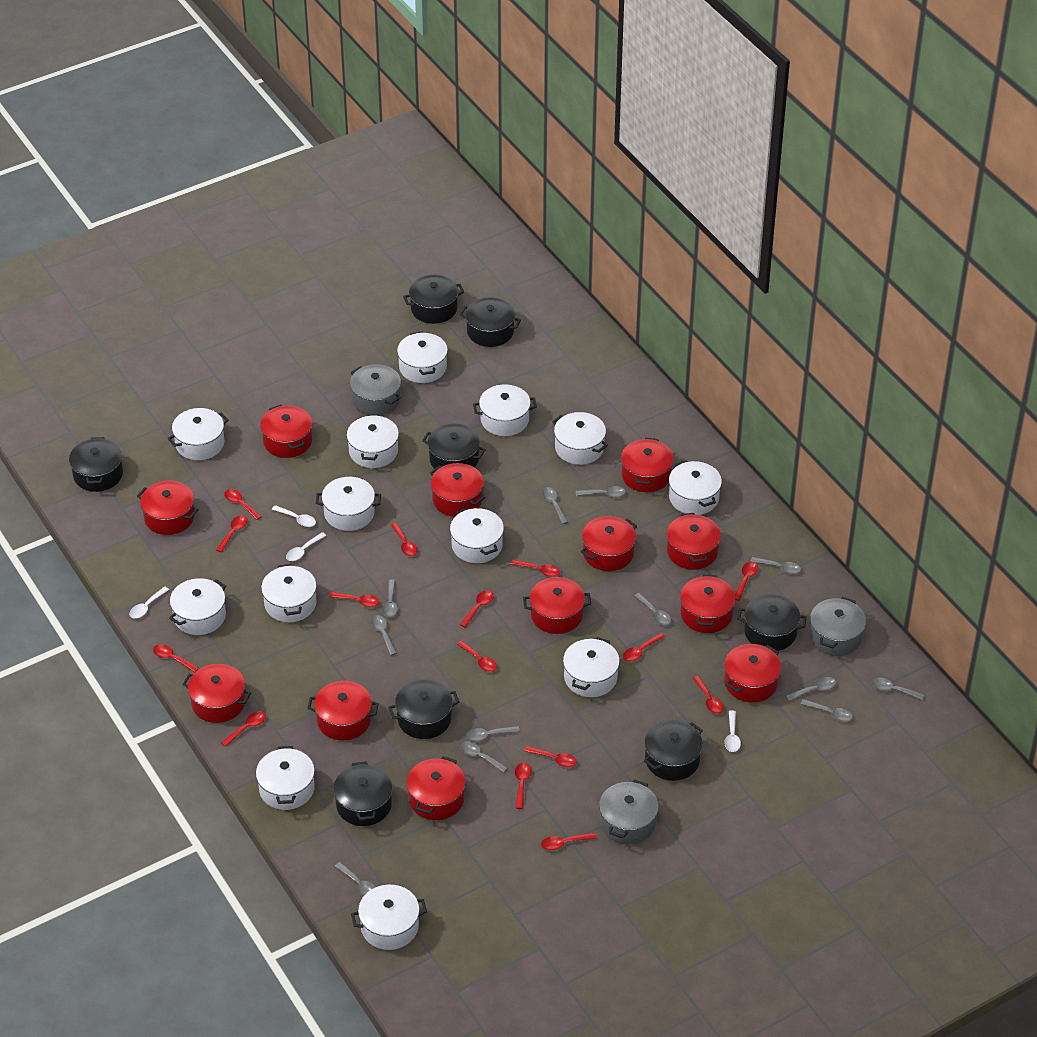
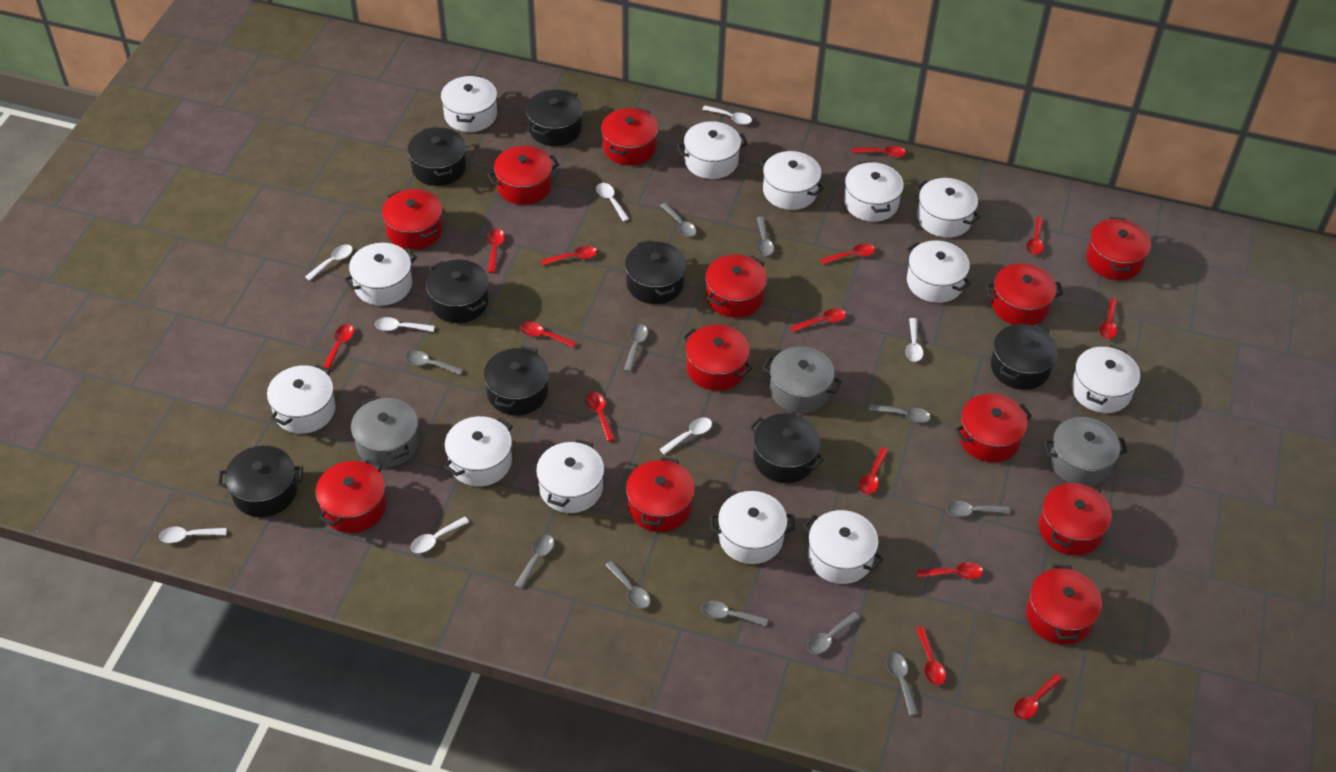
grey spoon: [335,862,376,896] [371,615,397,655] [382,579,398,617] [460,741,507,773] [466,726,520,742] [542,487,568,524] [576,486,626,497] [634,593,671,625] [750,557,801,574] [786,677,836,701] [801,699,853,722] [871,677,924,700] = 12 -> [405,351,463,375] [514,535,554,589] [605,561,650,609] [624,324,648,372] [660,203,696,237] [701,601,768,626] [757,217,774,256] [807,612,860,654] [869,404,931,423] [886,653,918,716] [946,501,1010,517] = 11
red spoon: [153,644,199,673] [216,515,247,552] [221,711,266,747] [224,489,262,520] [329,592,380,607] [391,523,417,556] [457,641,497,672] [460,590,494,628] [511,560,560,577] [515,762,531,809] [524,746,577,767] [541,833,596,850] [623,633,665,662] [693,676,723,714] [735,562,758,601] = 15 -> [323,324,354,369] [488,229,505,273] [520,322,577,348] [541,246,597,266] [586,392,615,442] [790,308,846,332] [820,244,875,265] [852,146,906,158] [859,448,888,495] [916,562,983,579] [916,627,946,685] [1014,673,1063,719] [1026,217,1044,255] [1099,298,1118,339] = 14
white spoon: [129,586,169,618] [272,505,316,527] [286,532,326,561] [724,710,741,752] = 4 -> [159,527,227,543] [305,244,353,281] [375,317,435,332] [411,517,469,553] [596,183,629,222] [659,417,712,455] [702,105,752,125] [905,318,923,362] = 8

